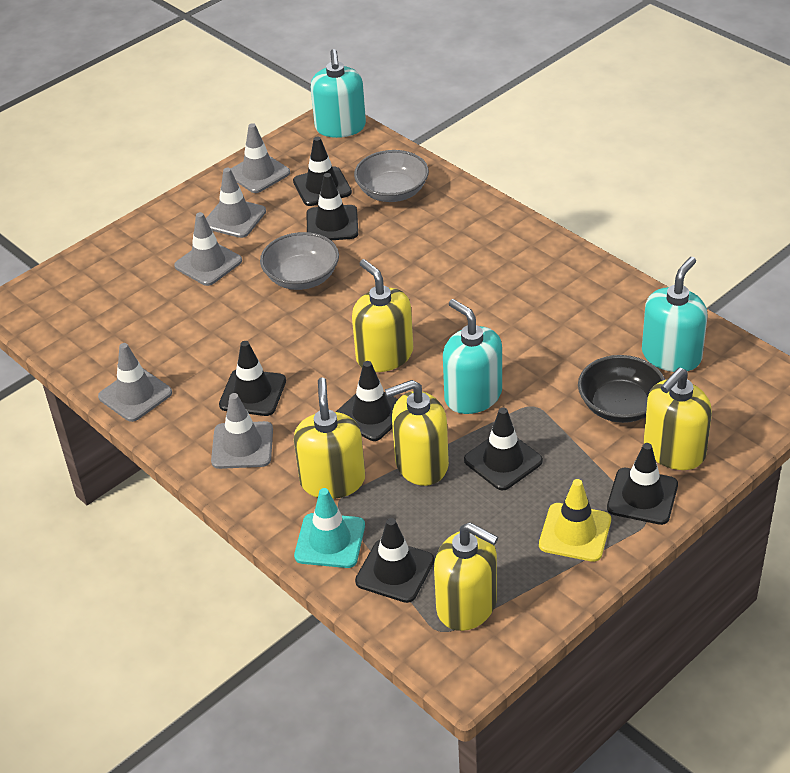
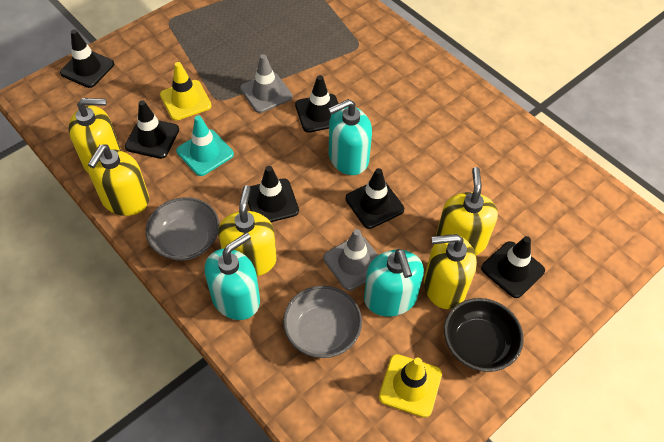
black traffic cone: [219,341,286,416] [293,136,352,206] [307,173,358,240] [336,361,398,441] [355,518,434,603] [464,407,543,491] [607,443,678,525] = 7 -> [60,29,114,88] [125,100,179,159] [248,166,299,222] [295,75,339,133] [345,168,404,229] [481,236,545,298] = 6
grey traffic cone: [98,343,172,422] [174,212,242,286] [206,168,266,238] [211,393,273,469] [231,123,290,193] = 5 -> [240,54,293,113] [323,229,378,291] = 2
yellow traffic cone: [539,479,611,562] = 1 -> [160,62,212,121] [379,354,442,418] = 2

